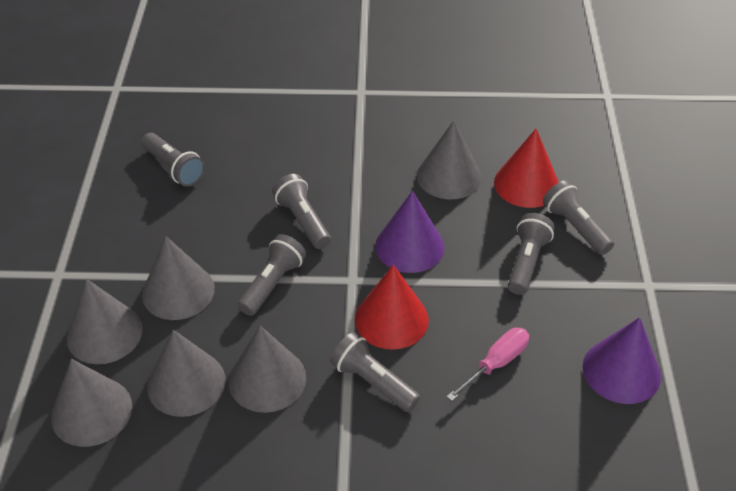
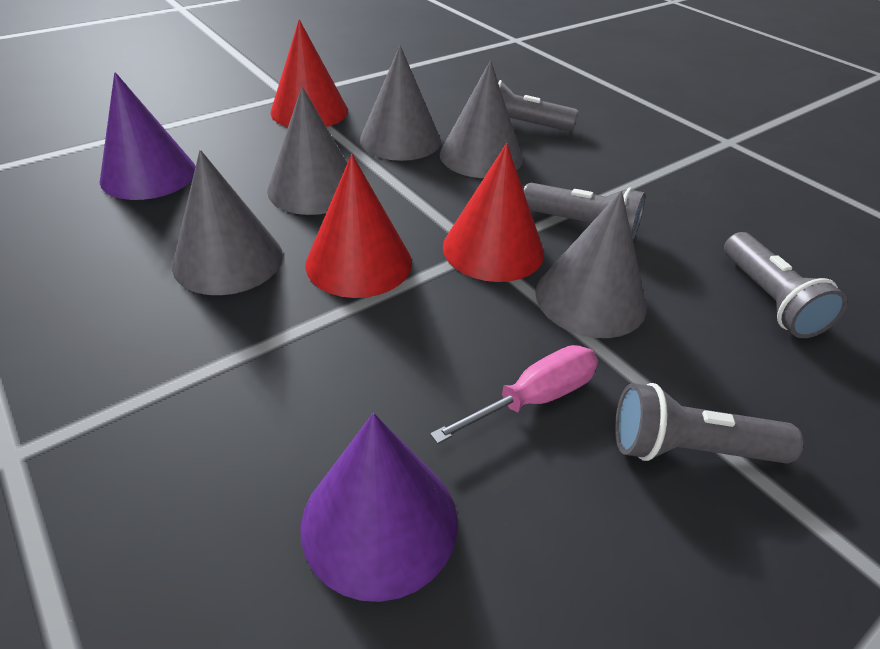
grey cone: [51,359,132,447] [67,279,143,364] [142,236,215,320] [147,330,225,417] [228,326,306,413] [417,121,482,199] = 6 -> [172,150,283,295] [267,87,347,215] [360,45,441,161] [440,60,523,178] [535,191,647,338] = 5
grey flashlight: [141,133,205,187] [238,234,306,316] [272,174,331,249] [330,332,420,412] [508,213,555,295] [543,180,614,255] = 6 -> [498,80,578,132] [523,183,646,240] [615,383,803,463] [724,232,848,338] = 4
red cone: [355,264,429,350] [494,129,559,208] = 2 -> [270,19,348,127] [305,154,412,298] [443,143,544,282] = 3

